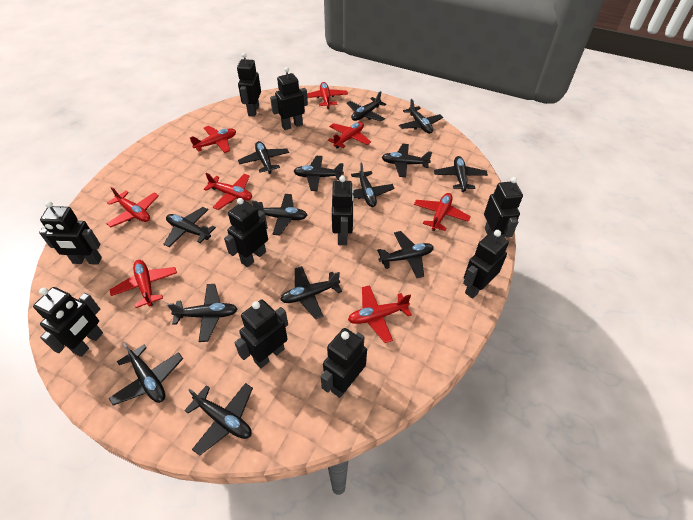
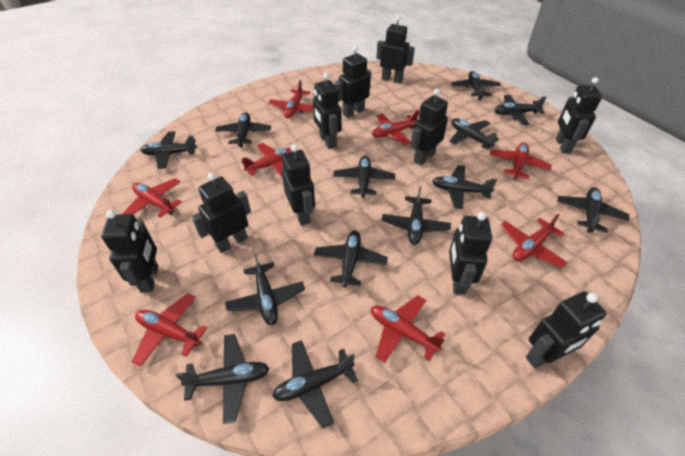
black plane: [109,343,183,405] [163,207,216,247] [167,284,237,342] [184,383,253,456] [238,141,289,174] [252,194,308,235] [280,266,342,319] [294,156,344,191] [347,91,386,121] [351,162,395,207] [377,231,434,278] [382,144,432,177] [399,99,443,134] [434,156,488,192] = 14 -> [140,131,197,169] [176,334,270,424] [215,112,271,148] [225,254,305,325] [272,340,358,428] [314,231,388,287] [333,156,395,198] [382,186,451,245] [432,165,497,209] [449,118,499,149] [451,71,501,100] [494,95,547,125] [557,187,629,233] = 13

